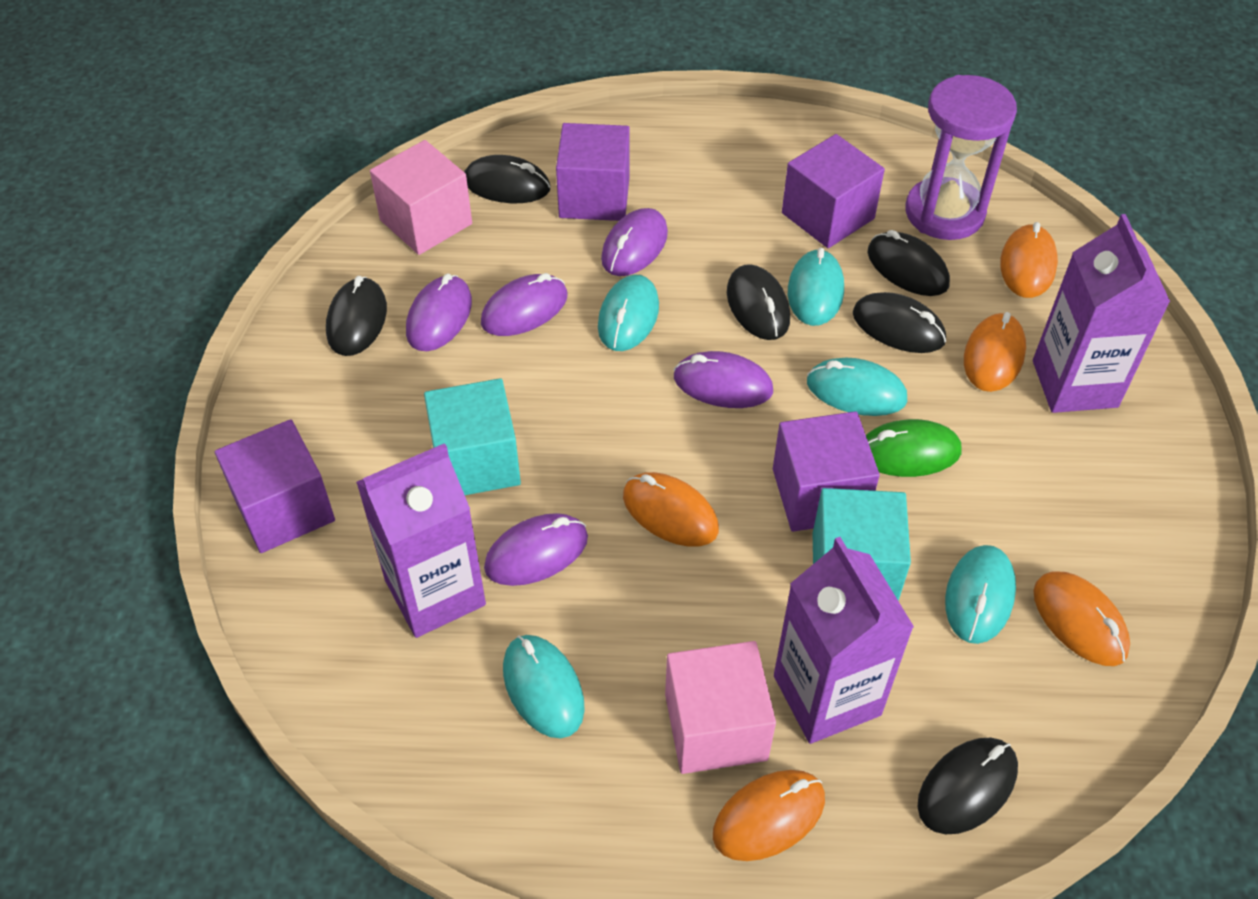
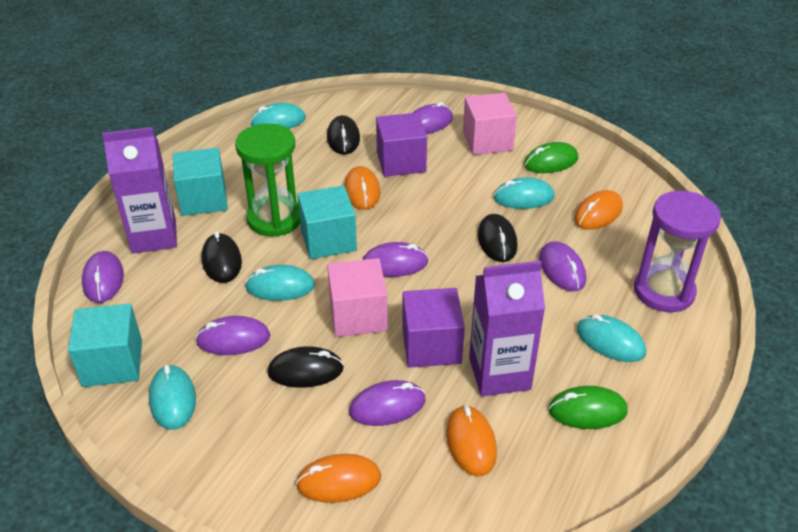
black mouse: [326,276,387,356] [464,155,551,203] [727,264,790,340] [853,292,946,353] [867,230,950,296] [917,738,1018,834] = 6 -> [201,231,242,283] [267,346,344,388] [327,115,360,155] [478,214,517,262] = 4
green hourglass: none = 0 -> [235,123,300,237] = 1
green mouse: [866,419,961,477] = 1 -> [524,142,578,173] [549,386,628,429] = 2
orange mouse: [623,472,719,547] [713,770,825,861] [964,312,1026,392] [1000,222,1058,298] [1033,572,1130,666] = 5 -> [296,454,381,503] [344,166,380,210] [446,405,497,476] [574,190,623,230] = 4
purple carton: [356,443,486,638] [774,537,914,744] [1033,214,1170,413] = 3 -> [102,127,177,254] [469,261,545,396] = 2
purple cube: [215,419,335,553] [556,123,630,221] [773,411,880,532] [782,134,885,248] = 4 -> [376,112,427,177] [402,288,465,368] = 2
purple mouse: [406,274,472,351] [481,273,567,336] [484,513,588,586] [601,208,668,276] [673,351,773,408] = 5 -> [82,251,124,303] [195,316,270,355] [349,380,426,426] [362,242,429,277] [412,102,453,134] [539,241,586,291] = 6
turquoise cube: [424,378,521,495] [813,488,911,601] = 2 -> [68,304,142,387] [173,148,228,216] [297,185,357,259] = 3

